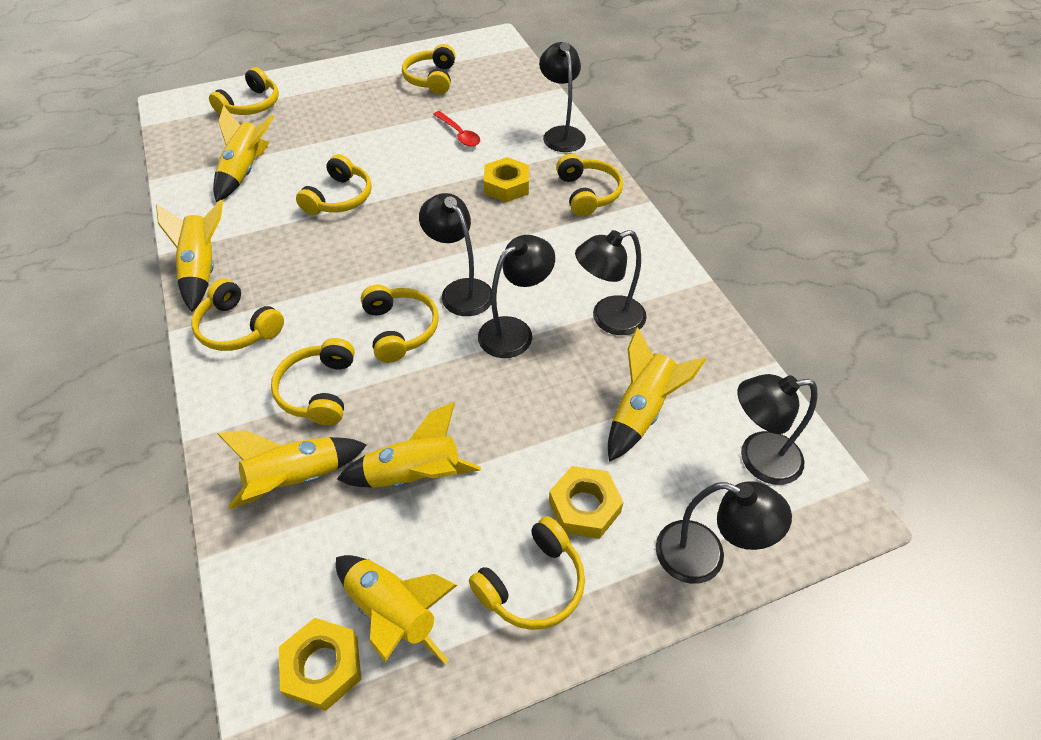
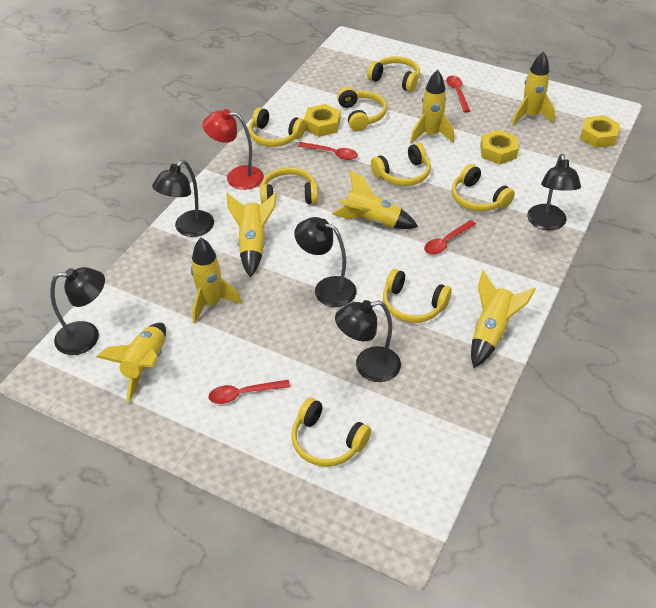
black lamp: [419,193,492,316] [478,235,555,358] [539,42,586,152] [575,230,647,335] [656,481,792,584] [738,374,817,485] = 6 -> [50,267,105,355] [152,160,214,237] [294,217,357,307] [335,300,401,382] [527,154,581,231] = 5
red lamp: none = 0 -> [202,109,264,190] = 1
red spoon: [433,111,480,147] = 1 -> [209,380,290,404] [298,142,358,160] [424,220,476,255] [446,76,470,113] = 4
yellow rocket: [156,199,223,312] [213,105,274,202] [218,430,367,509] [336,555,457,665] [337,402,481,488] [608,327,707,462] = 6 -> [97,323,166,403] [191,238,242,324] [226,192,277,277] [332,170,418,229] [410,69,454,144] [471,270,536,368] [512,51,555,125] = 7

